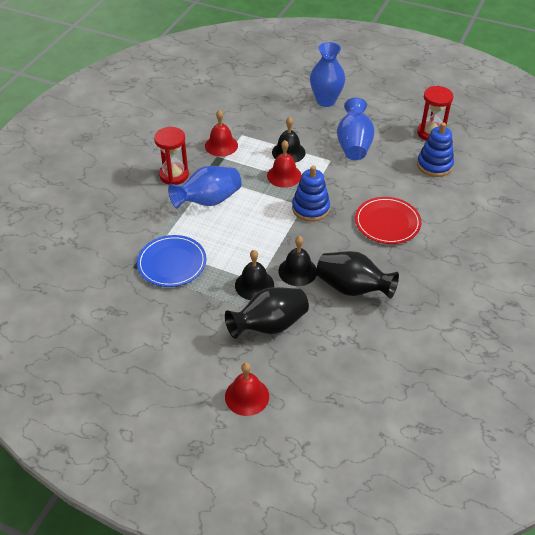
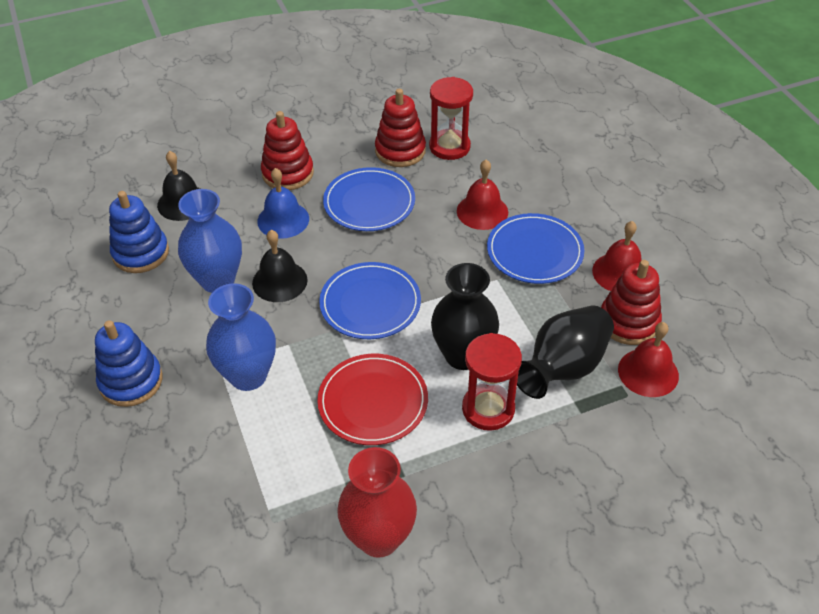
black bell: [235,250,274,300] [272,117,305,163] [278,236,317,286] = 3 -> [157,151,200,221] [252,230,308,302] = 2
blue bell: none = 0 -> [257,168,309,239] = 1
blue plate: [137,235,206,287] = 1 -> [319,262,421,339] [323,167,415,231] [487,213,584,284] = 3
blue vase: [168,166,242,208] [310,42,345,107] [337,98,375,160] = 3 -> [178,189,242,293] [206,283,276,391] = 2
red stacking toy: none = 0 -> [261,111,314,190] [375,89,426,167] [601,260,662,345] = 3
red vase: none = 0 -> [337,447,417,558] = 1

